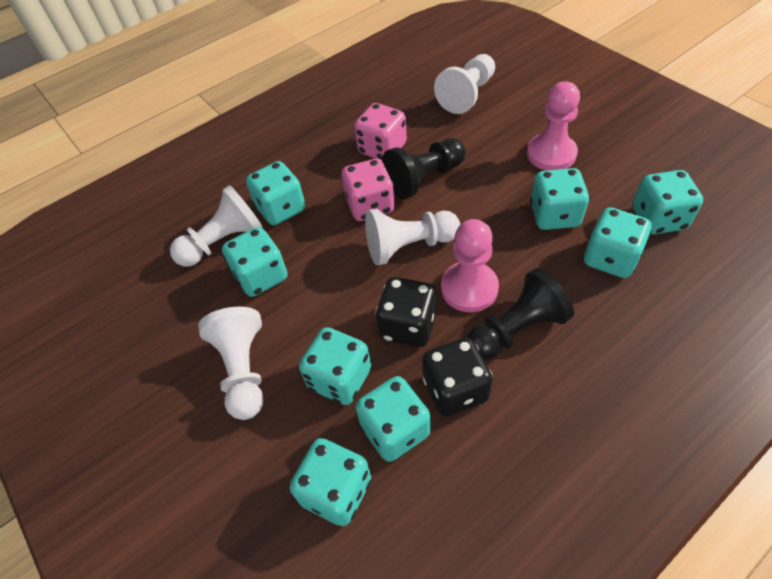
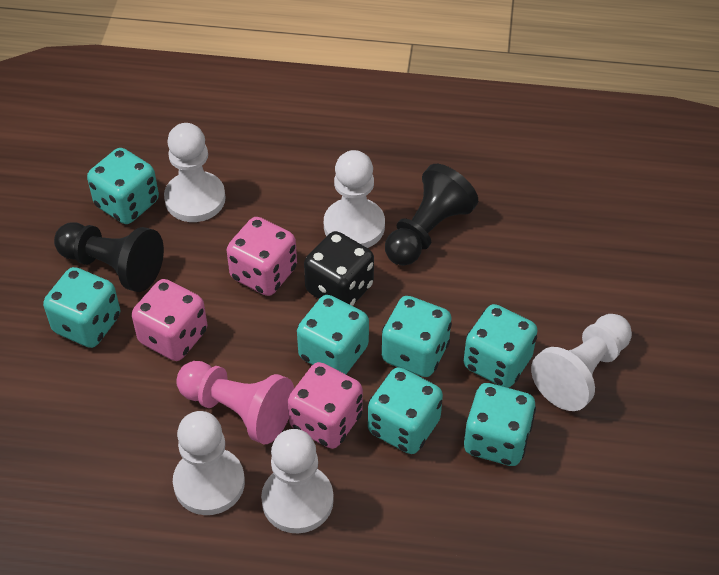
black dice: [375,277,436,347] [422,337,493,417] = 2 -> [304,231,374,306] = 1
pink dice: [342,159,395,221] [354,103,407,161] = 2 -> [132,279,207,361] [227,217,297,296] [288,362,363,449] = 3
pink pawn: [441,219,499,312] [527,82,580,171] = 2 -> [176,361,294,444] = 1
turquoise dice: [222,227,288,297] [246,161,306,225] [290,438,371,526] [299,327,371,405] [355,376,431,462] [530,168,590,230] [584,207,652,278] [632,170,703,234] = 8 -> [43,267,120,348] [87,148,159,224] [297,295,369,374] [368,367,443,454] [382,296,452,377] [464,304,538,388] [464,383,536,466] = 7
white pawn: [170,185,263,267] [198,307,264,420] [365,209,460,266] [434,54,495,114] = 4 -> [164,123,226,222] [173,411,245,515] [261,429,334,533] [324,150,385,248] [531,314,632,411] = 5

